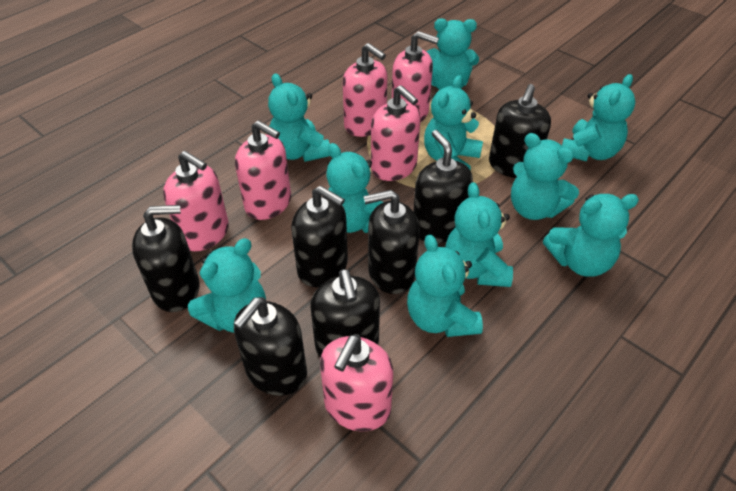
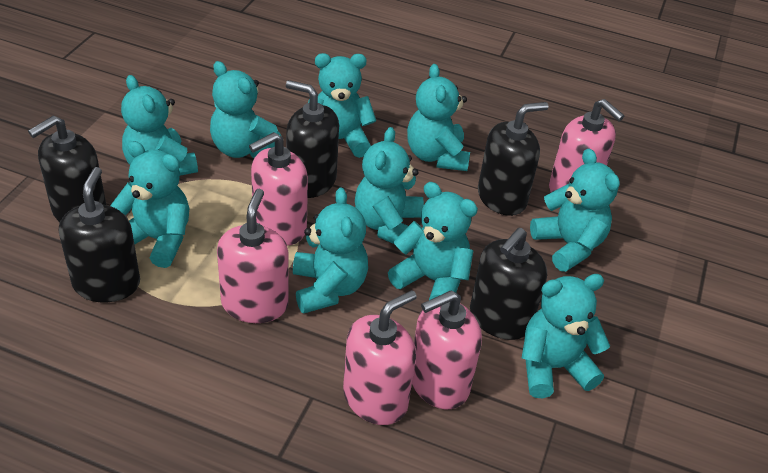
black soap dispenser: [132,205,200,312] [233,297,307,396] [291,186,348,287] [310,269,380,358] [363,190,420,294] [413,130,473,243] [489,84,551,178] = 7 -> [28,116,106,222] [59,167,140,302] [286,80,339,198] [470,228,547,340] [478,102,548,216] = 5
pink soap dispenser: [163,151,229,251] [235,120,291,220] [320,334,393,432] [343,43,388,137] [371,85,421,181] [392,31,439,122] = 6 -> [217,189,289,323] [249,132,308,246] [343,290,417,425] [412,290,482,409] [549,99,624,192] = 5

